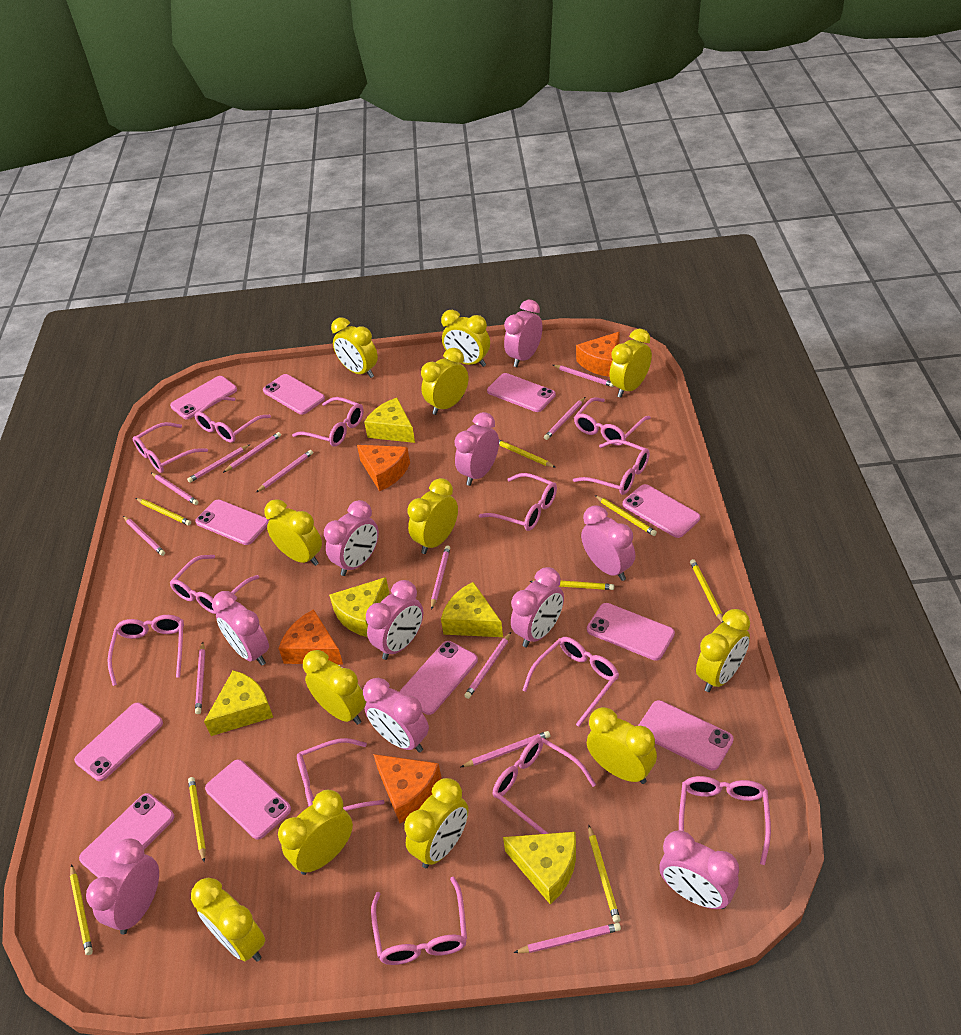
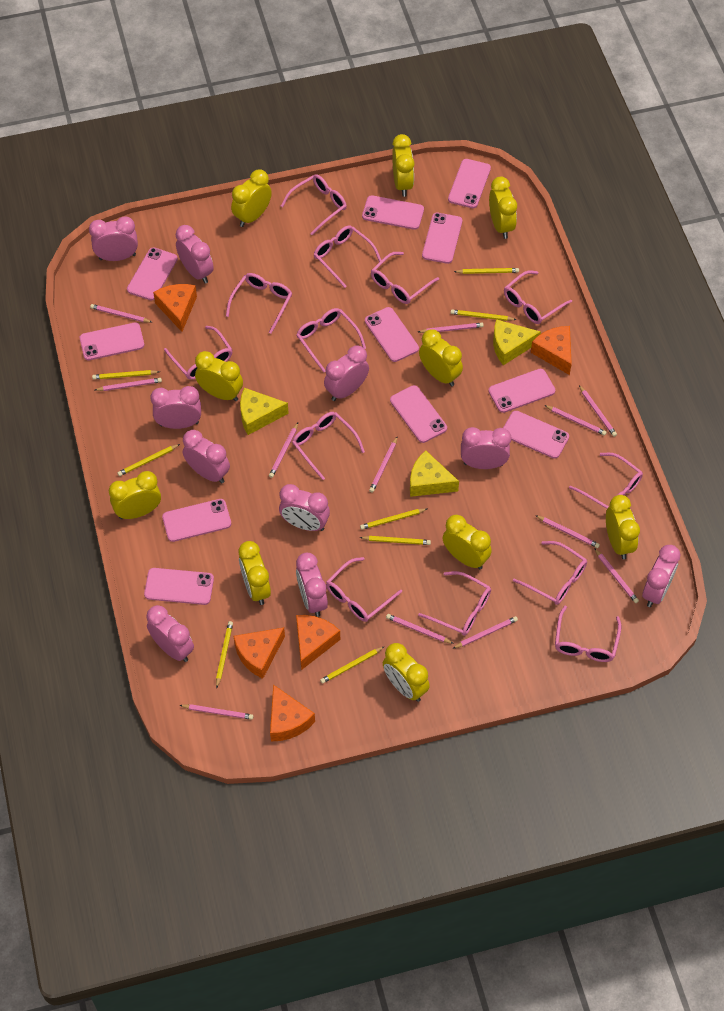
orange cheese: [278,609,343,664] [357,445,410,491] [373,754,442,823] [576,332,620,377] = 4 -> [153,284,197,332] [233,627,285,679] [270,685,315,741] [296,615,340,670] [531,326,572,375] = 5
yellow cheese: [204,670,273,736] [329,577,389,637] [364,398,415,443] [441,582,503,637] [503,832,576,904] = 5 -> [240,388,289,435] [410,450,459,497] [493,319,541,365] = 3
yellow clock: [191,878,265,962] [264,499,322,566] [278,790,353,875] [303,650,366,725] [331,318,378,378] [404,778,469,868] [407,478,458,554] [421,348,468,415] [441,310,490,367] [587,707,657,784] [609,328,652,397] [696,609,750,692] = 12 -> [109,471,161,519] [195,351,243,401] [231,169,272,227] [239,541,271,605] [383,643,430,702] [392,134,414,197] [419,329,463,387] [442,515,492,569] [489,177,517,239] [606,495,640,559] = 10

